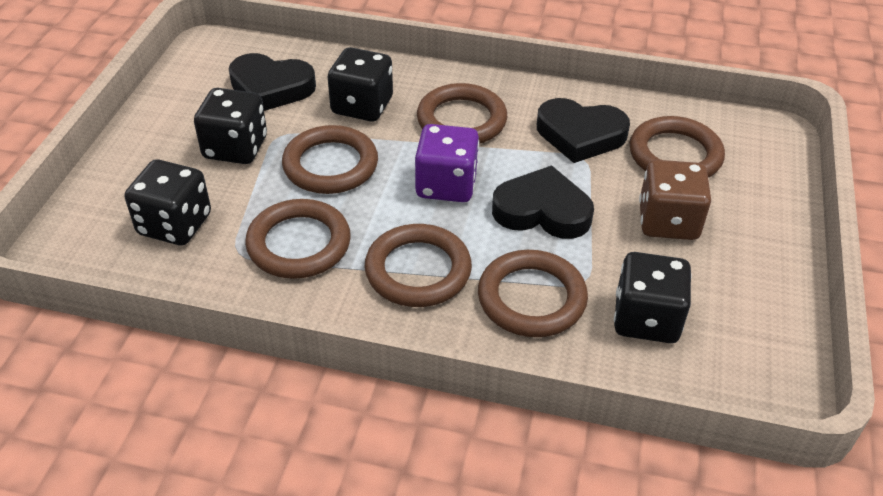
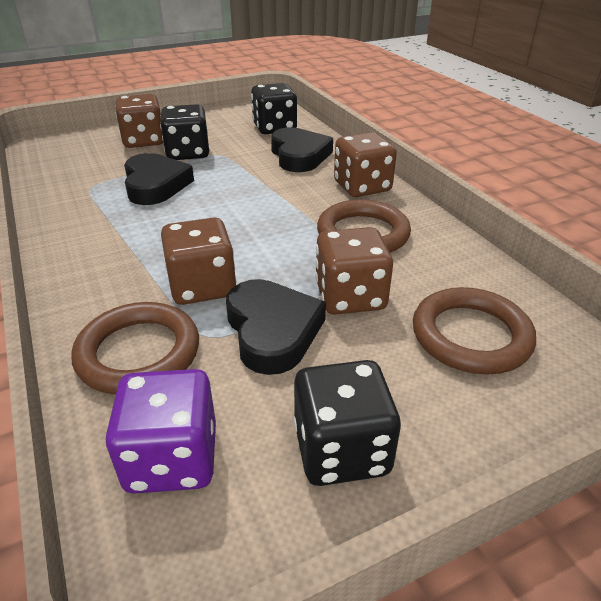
black dice: [125,159,211,246] [194,88,267,164] [328,47,393,121] [614,252,692,343] = 4 -> [160,104,209,160] [251,83,297,134] [294,360,401,486] = 3
brown dice: [639,160,711,240] = 1 -> [115,94,163,148] [161,217,236,305] [315,227,393,315] [334,132,397,197] = 4
brown ring: [245,199,351,279] [282,125,378,194] [364,224,472,307] [417,83,507,144] [478,250,588,337] [630,116,725,178] = 6 -> [72,302,199,394] [317,200,411,253] [413,287,536,374] = 3

